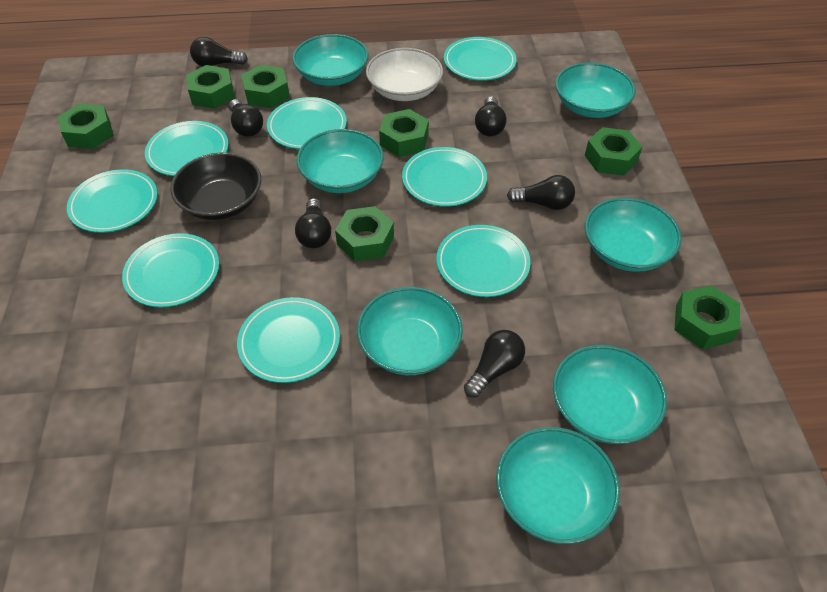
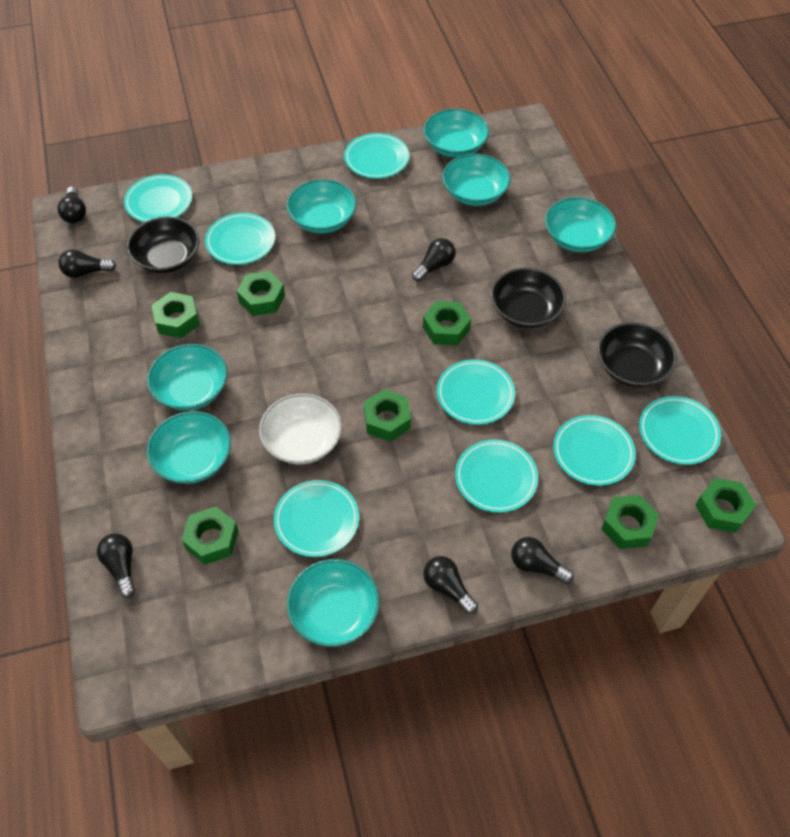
black bowl: [170,153,261,220] = 1 -> [127,217,199,273] [491,268,566,328] [597,322,677,387] = 3

